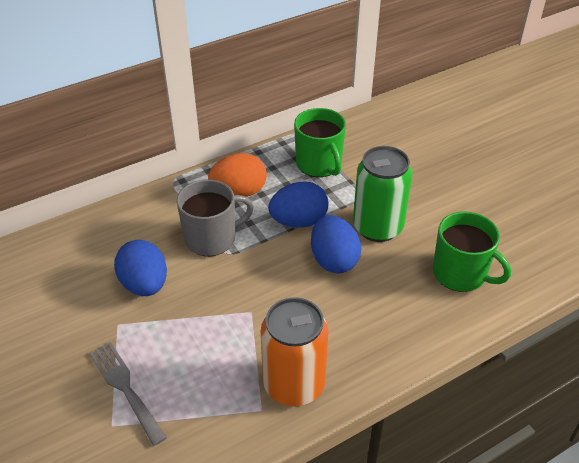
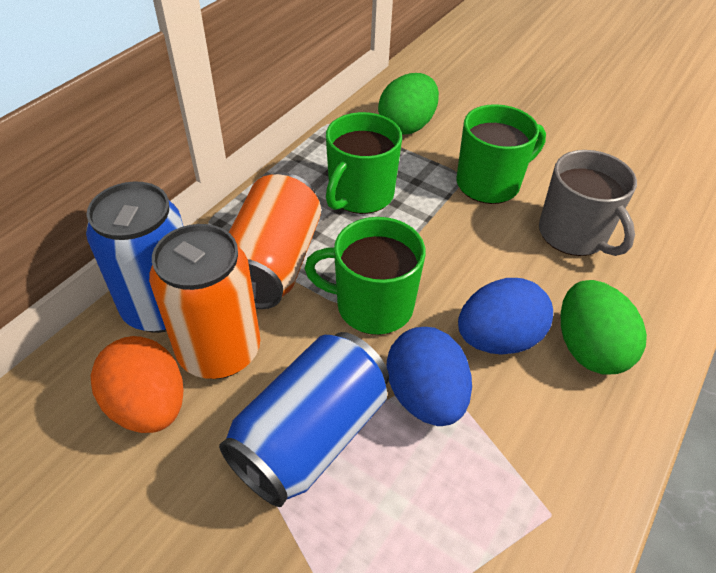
blue can: none = 0 -> [86,181,183,333] [219,332,389,507] = 2
blue egg: [114,240,167,296] [268,181,329,228] [311,215,361,273] = 3 -> [386,327,472,426] [458,278,553,355] = 2
green can: [353,146,412,242] = 1 -> none = 0
green egg: none = 0 -> [378,73,439,135] [561,280,647,375] = 2
green mug: [294,108,346,177] [433,211,511,292] = 2 -> [304,217,426,335] [326,112,402,214] [457,104,546,204] = 3
grey fork: [89,342,167,446] = 1 -> none = 0
orange can: [261,297,329,406] = 1 -> [149,224,260,379] [229,172,321,309] = 2

